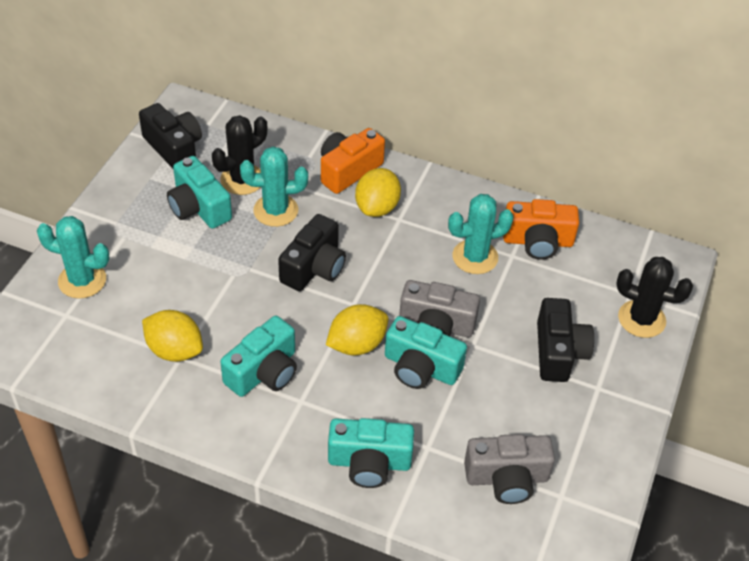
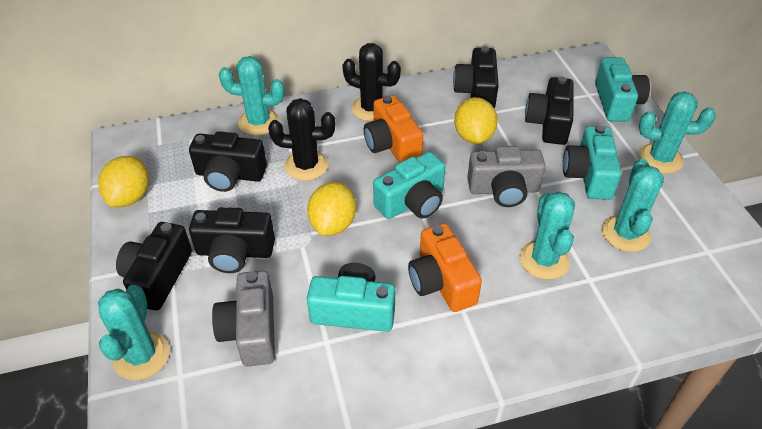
black camera: [139,103,202,168] [278,214,346,291] [537,298,594,382] = 3 -> [116,222,192,311] [189,131,267,192] [189,207,275,273] [453,46,499,109] [525,76,574,145] = 5
turquoise cactus: [37,216,110,299] [240,146,308,227] [448,194,514,274] = 3 -> [98,285,170,380] [219,56,284,136] [519,192,575,279] [602,158,664,252] [639,91,716,174] = 5

